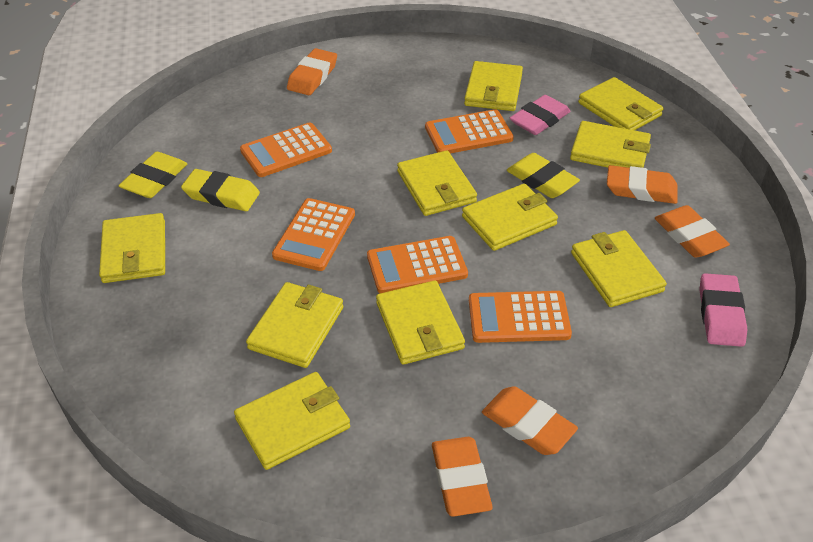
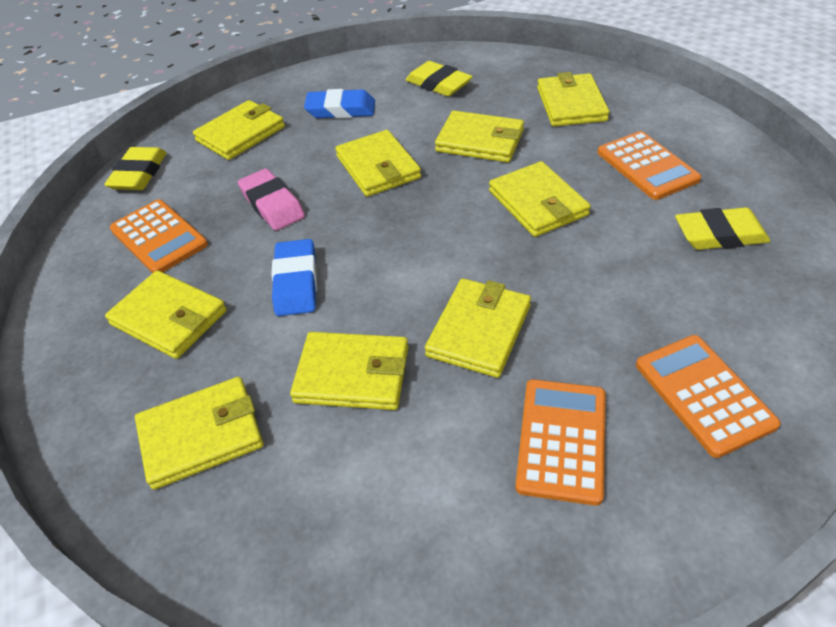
blue eraser: none = 0 -> [271,239,317,316] [304,89,375,118] = 2
orange calculator: [240,122,332,177] [272,198,355,271] [367,236,468,293] [425,109,514,153] [469,291,572,343] = 5 -> [110,199,208,273] [515,379,606,506] [597,131,701,200] [636,335,781,458] = 4
orange eraser: [287,48,337,95] [432,437,493,517] [482,386,578,455] [607,165,678,204] [654,205,730,258] = 5 -> none = 0
pink eraser: [510,95,571,135] [699,273,748,347] = 2 -> [238,168,305,231] = 1
yellow wallet: [99,213,165,283] [234,372,350,470] [246,282,343,368] [376,280,465,365] [397,150,477,216] [462,184,558,251] [464,61,523,111] [570,121,651,168] [571,230,667,307] [578,77,664,130] = 10 -> [105,270,227,359] [135,377,263,490] [193,100,285,160] [290,332,408,410] [335,130,421,197] [425,278,531,378] [435,111,524,162] [489,161,591,237] [537,72,610,126] = 9

